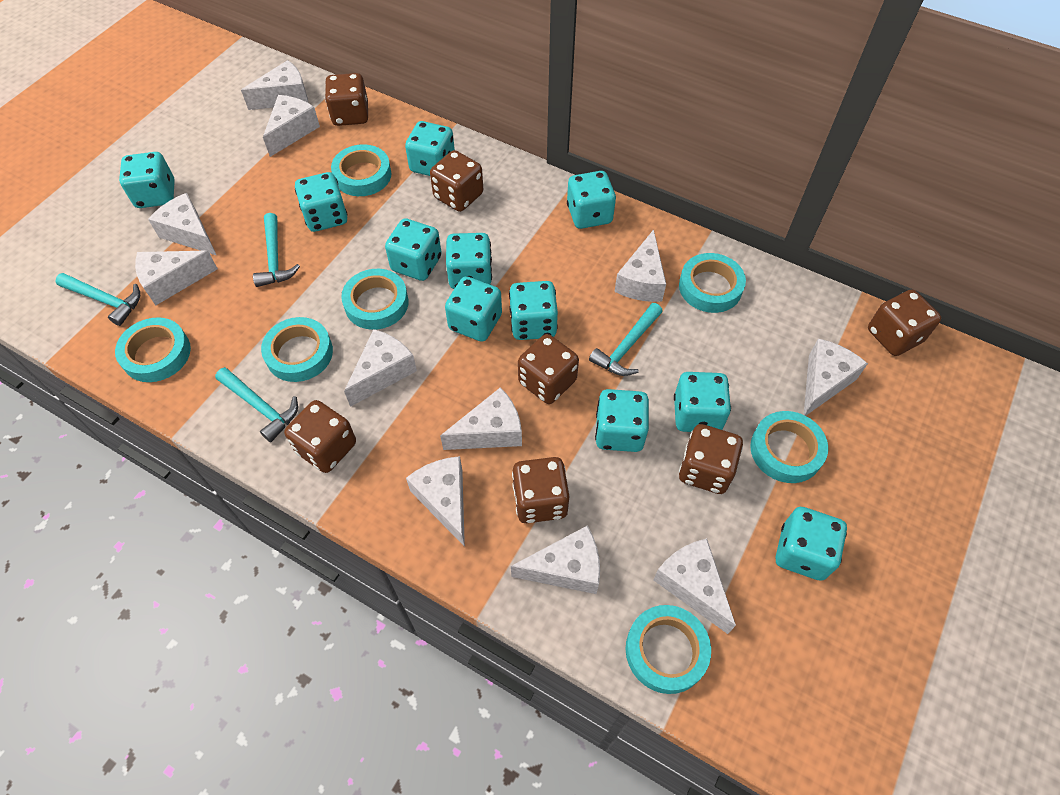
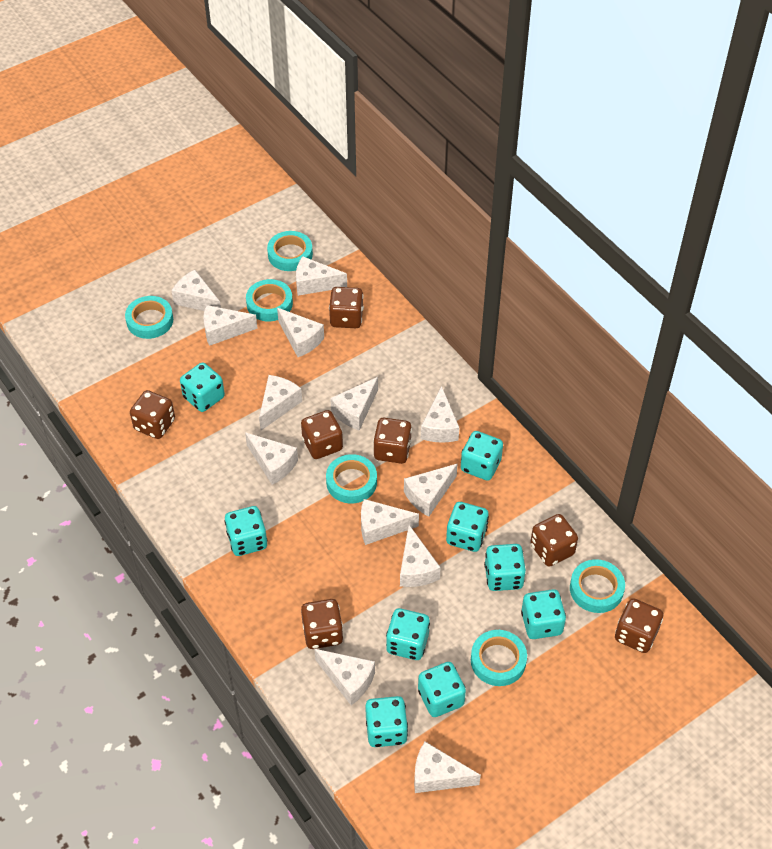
turquoise dice: [119,152,175,208] [295,172,348,232] [385,218,442,281] [405,121,455,176] [445,276,502,342] [446,233,492,289] [509,281,558,340] [567,171,616,229] [595,389,649,452] [674,372,731,432] [776,507,847,581] = 11 -> [180,363,225,412] [225,506,268,556] [365,696,408,747] [386,608,430,660] [418,662,466,717] [446,502,489,552] [461,431,503,480] [484,544,526,591] [521,589,566,639] = 9
turquoise hammer: [55,273,140,326] [215,367,298,442] [253,213,300,287] [589,303,663,376] = 4 -> none = 0
turquoise tape: [115,317,191,382] [261,317,333,382] [331,144,391,196] [341,269,409,330] [626,605,711,694] [679,253,746,313] [750,411,828,483] = 7 -> [125,296,173,339] [246,279,293,322] [267,231,313,271] [326,454,377,503] [471,630,527,686] [570,559,625,613] = 6
white cheese: [135,251,218,305] [148,193,217,256] [241,60,308,110] [263,95,320,157] [344,329,417,407] [406,456,465,547] [440,387,522,450] [511,525,600,594] [614,229,666,302] [653,538,736,634] [804,339,868,416] = 11 -> [171,270,221,311] [204,305,258,346] [245,432,298,485] [259,375,302,430] [277,308,324,357] [296,256,347,296] [314,649,375,705] [330,377,378,431] [361,499,419,545] [400,525,441,587] [404,464,458,517] [414,742,481,793] [421,386,460,443] = 13

